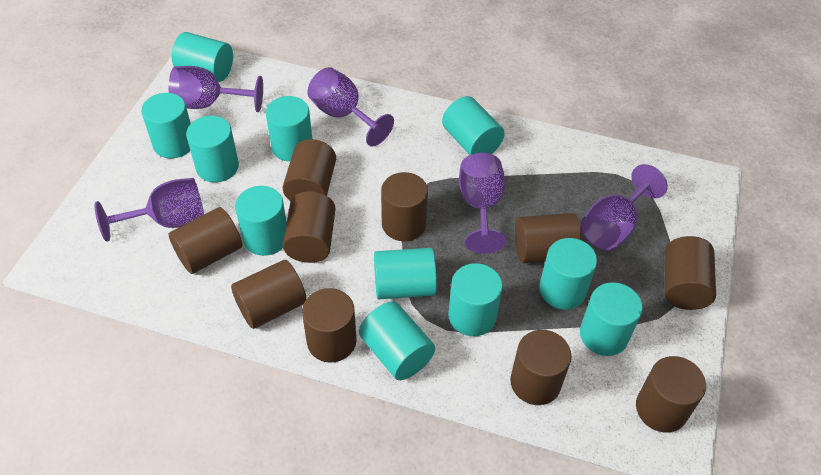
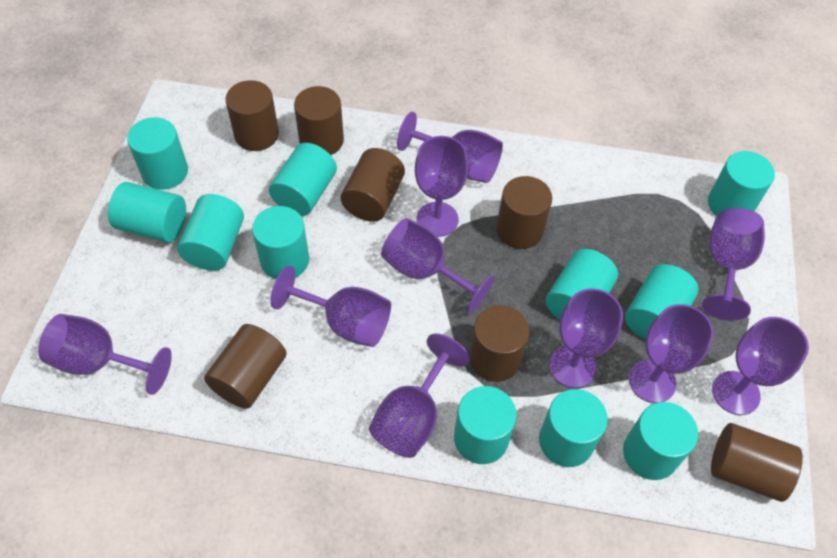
brown cylinder: [169,207,242,274] [231,260,307,329] [283,139,336,201] [283,191,336,263] [302,288,357,363] [381,172,428,241] [510,330,572,405] [515,213,582,263] [636,356,706,432] [665,236,716,310] = 10 -> [204,324,287,409] [225,80,279,151] [294,86,344,155] [341,148,405,222] [469,305,529,382] [496,176,552,249] [711,423,803,502] = 7
purple goblet: [95,178,204,242] [169,66,263,112] [307,67,394,146] [459,153,506,254] [581,164,668,251] = 5 -> [38,314,172,395] [271,266,391,347] [369,334,470,458] [381,218,495,314] [397,112,503,183] [415,136,468,237] [549,288,623,388] [629,304,714,403] [702,208,765,321] [712,317,809,415] = 10

